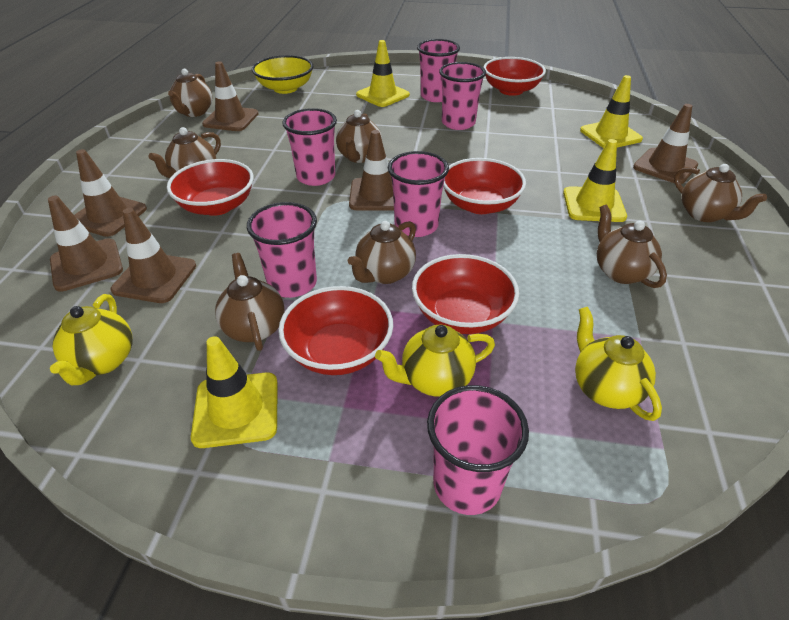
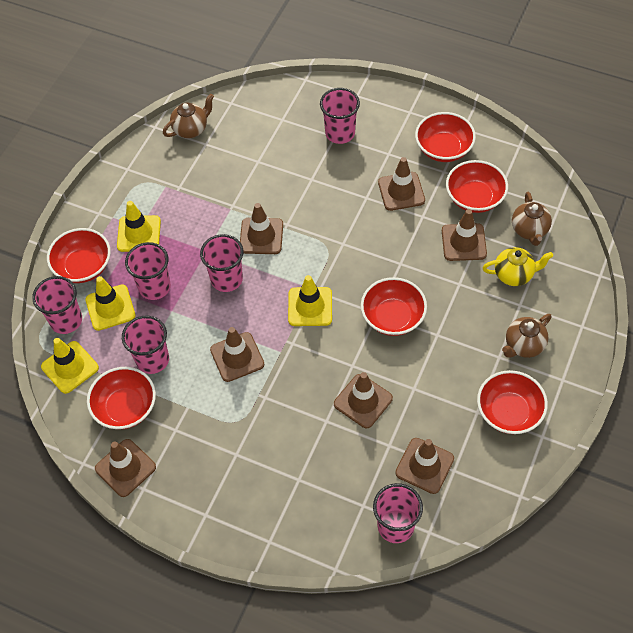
brown teapot: [149,127,221,178] [168,69,212,117] [215,253,285,351] [336,110,382,163] [348,221,416,284] [597,205,667,288] [674,164,767,222] = 7 -> [163,94,214,138] [502,314,552,358] [512,192,552,246] = 3
brown traffic cone: [48,196,123,292] [74,149,147,237] [111,208,196,303] [202,61,259,131] [349,130,394,211] [633,104,698,184] = 6 -> [95,439,156,497] [210,327,264,382] [240,203,283,254] [334,372,393,428] [378,157,425,211] [395,438,454,494] [442,209,487,261] = 7
red bowl: [167,159,254,216] [278,286,393,375] [412,254,519,334] [443,158,526,214] [483,57,546,96] = 5 -> [47,228,111,283] [87,367,156,429] [361,277,427,336] [415,112,476,162] [446,160,508,213] [477,370,548,434] = 6
yellow bowl: [252,55,313,94] = 1 -> none = 0
yellow teapot: [50,294,133,385] [375,324,495,397] [575,307,662,421] = 3 -> [482,247,553,286] = 1

